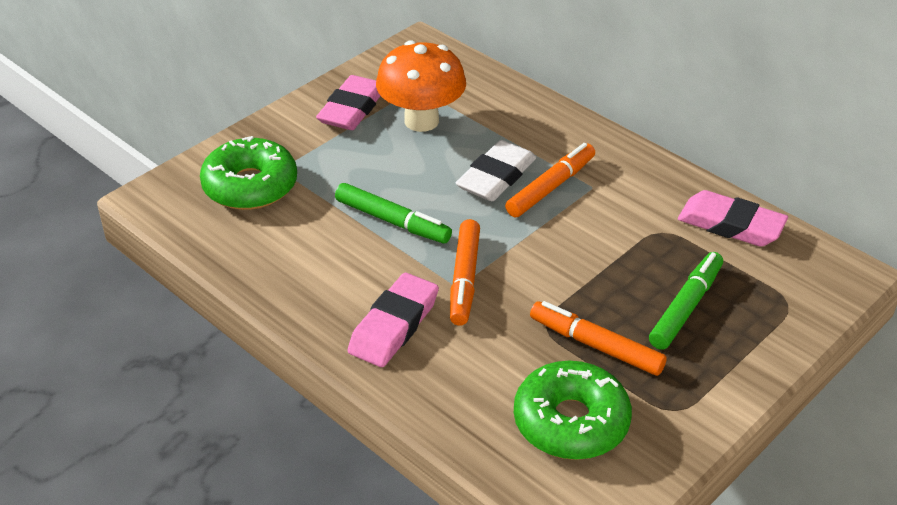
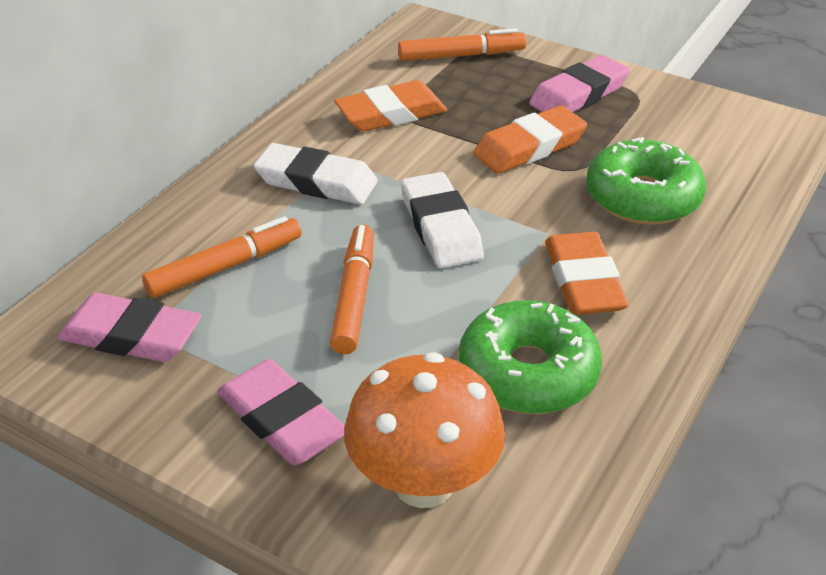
green marker: [335,183,452,243] [649,252,723,350] = 2 -> none = 0
orange eraser: none = 0 -> [334,80,447,131] [473,106,587,174] [545,232,629,315] = 3
white eraser: [456,140,536,201] = 1 -> [253,143,378,205] [401,172,484,268] = 2

